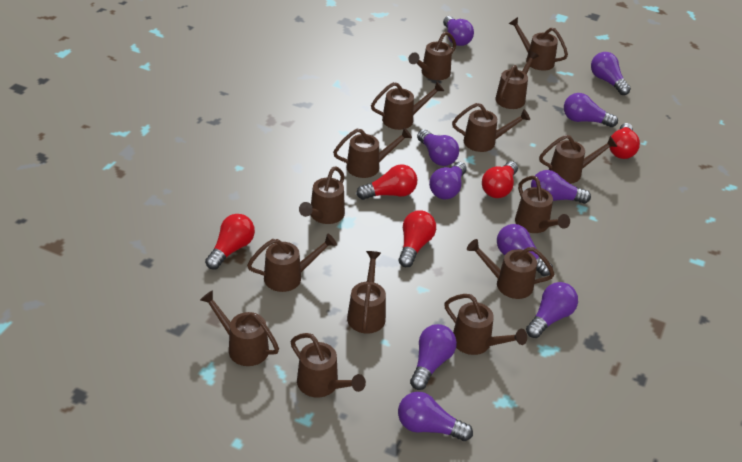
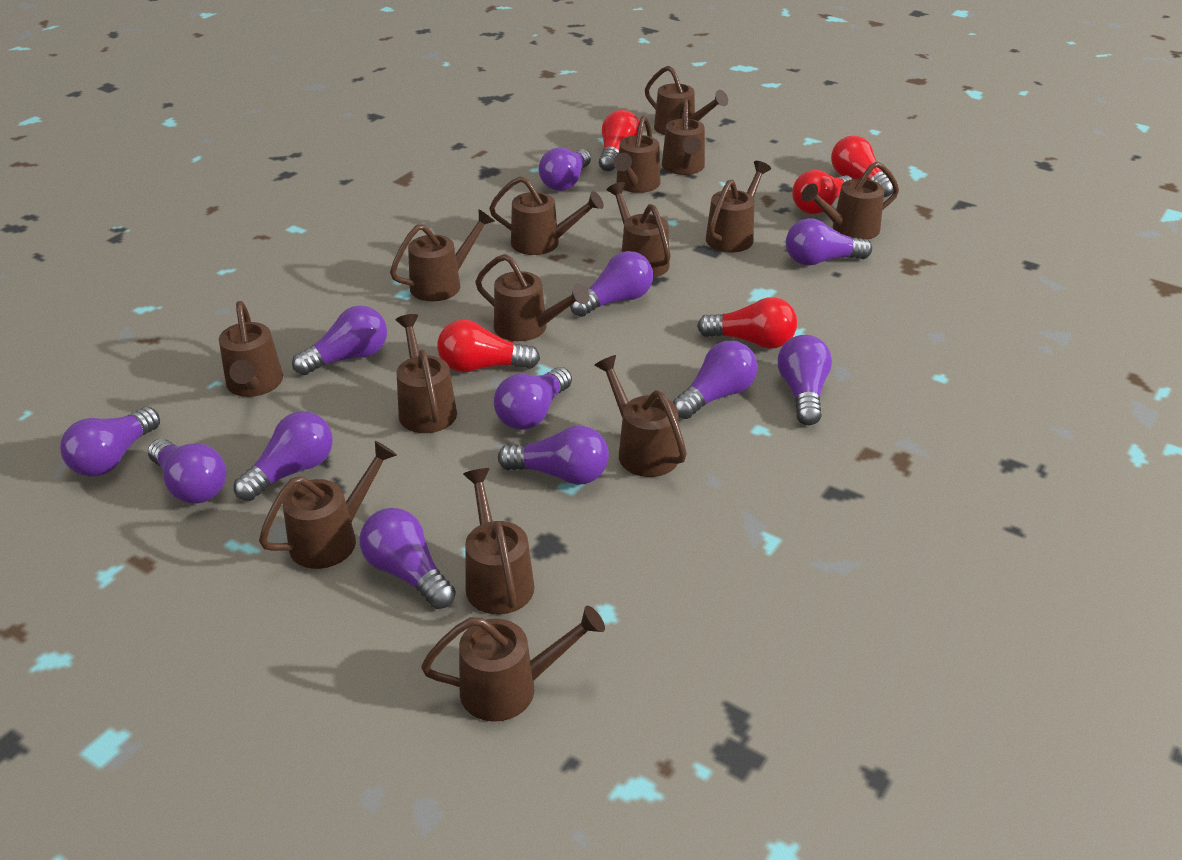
purple light bulb: [398,392,473,441] [410,324,457,390] [417,129,459,166] [429,162,467,199] [443,16,474,46] [497,224,553,276] [526,282,578,338] [531,170,591,204] [564,93,618,127] [591,52,631,95] = 10 -> [60,407,160,477] [148,439,227,503] [234,411,333,501] [292,306,387,375] [360,508,456,609] [494,367,572,430] [498,426,609,485] [539,148,591,191] [570,251,653,317] [673,341,758,419] [778,335,832,425] [786,218,872,266] = 12

